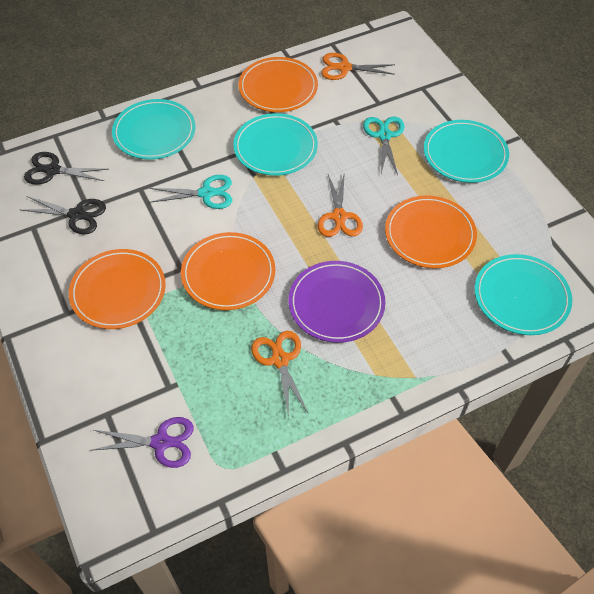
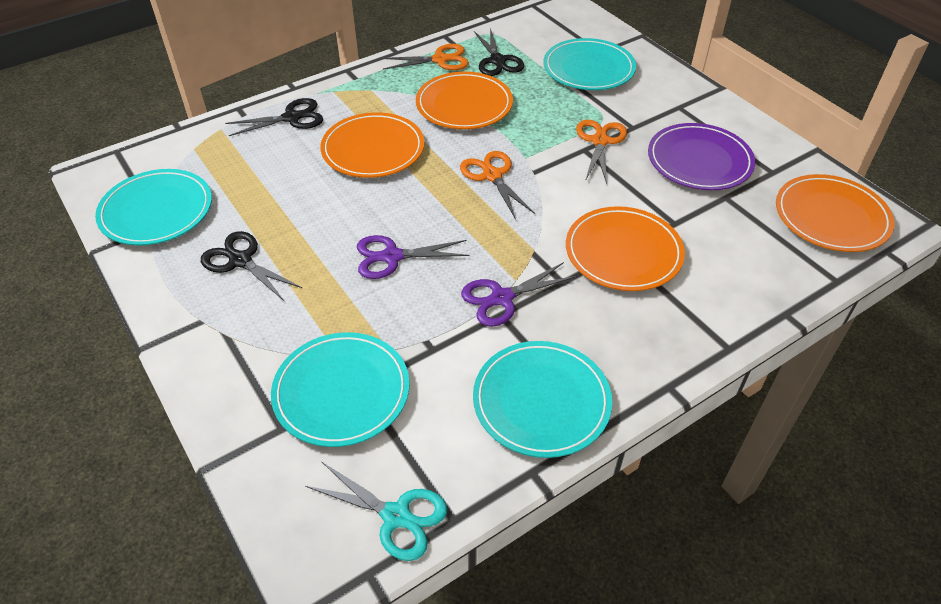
black scissors: [22,196,106,234] [24,152,108,185] = 2 -> [201,231,302,302] [225,98,323,136] [474,28,524,76] = 3
purple scissors: [90,417,194,468] = 1 -> [357,235,469,279] [461,262,577,327] = 2
turquoise scissors: [149,175,232,209] [363,117,404,175] = 2 -> [305,462,447,561] = 1

